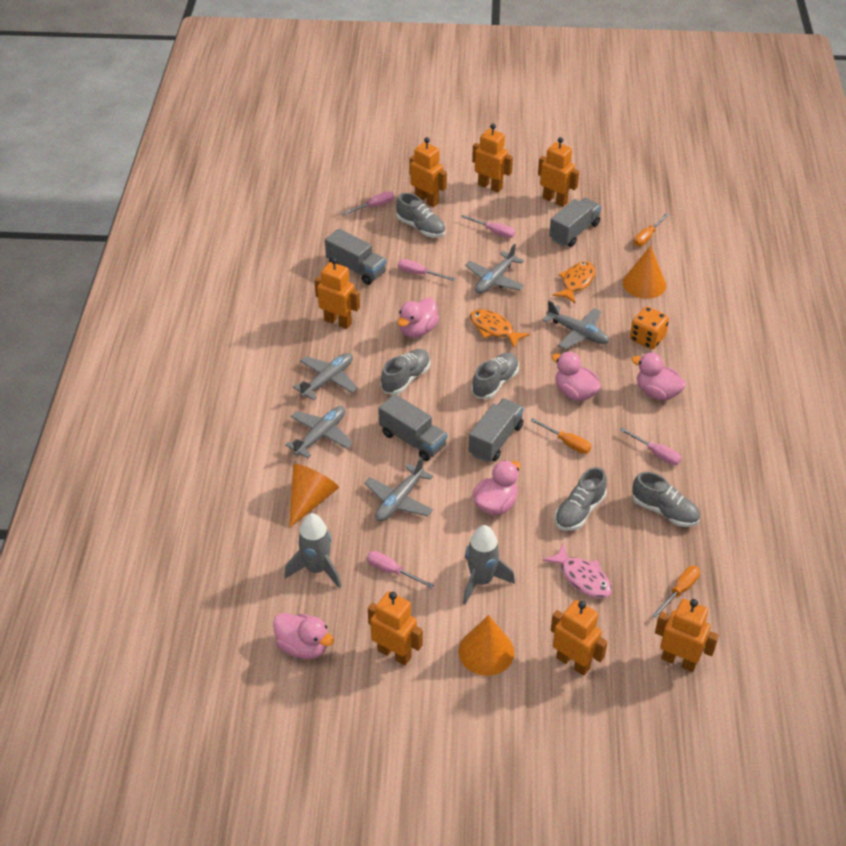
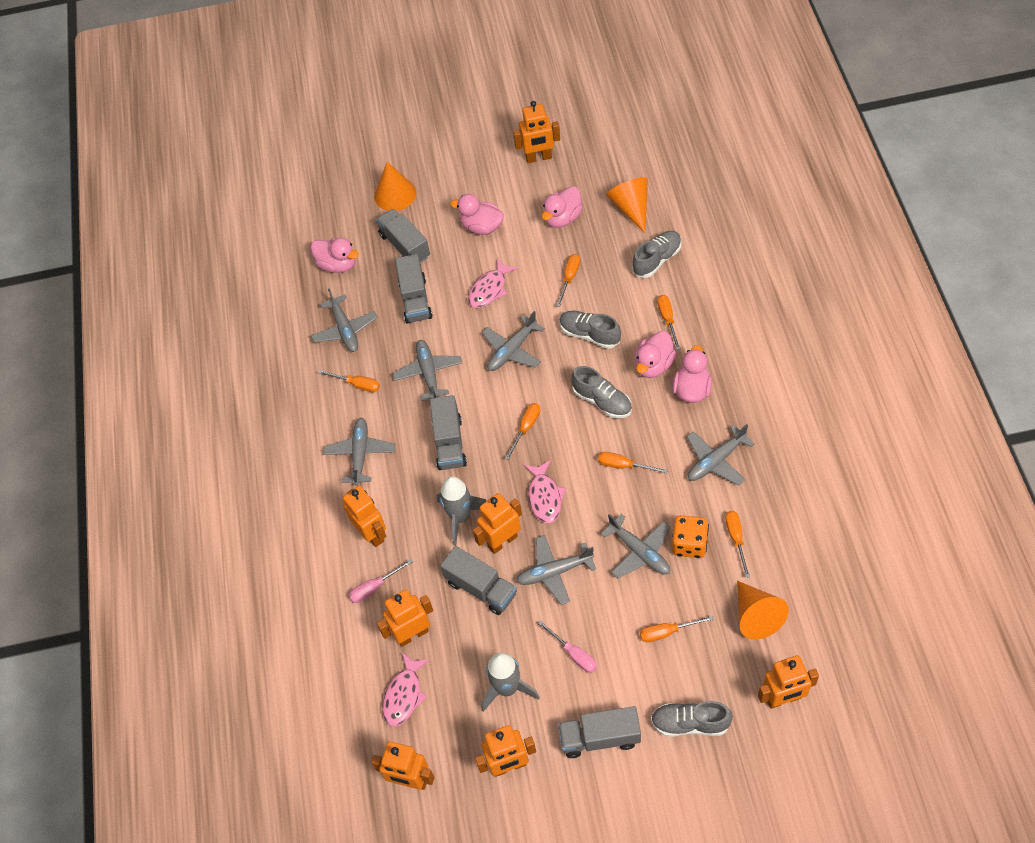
grey plane: [285,406,353,458] [293,353,358,400] [365,457,433,522] [465,244,524,294] [542,301,609,349] = 5 -> [311,288,378,352] [323,418,396,486] [393,340,462,401] [482,311,545,371] [516,535,596,605] [601,514,670,578] [687,424,755,485] = 7
grey shoe: [381,349,430,394] [396,193,445,237] [472,353,519,399] [555,467,607,531] [632,472,700,527] = 5 -> [559,311,621,349] [572,366,632,418] [632,231,682,278] [651,701,733,737] = 4
grey truck: [325,228,386,285] [378,394,447,461] [469,398,524,462] [549,198,602,247] = 4 -> [376,209,430,263] [395,254,432,324] [430,395,467,470] [440,546,517,615] [558,706,641,758] = 5
orange fish: [470,309,530,348] [553,261,596,303] = 2 -> none = 0
orange screwdriver: [530,418,591,454] [634,213,669,246] [652,566,700,618] = 3 -> [318,370,380,392] [505,403,540,460] [556,254,580,307] [598,452,668,473] [640,615,714,642] [657,295,680,350] [725,511,750,578] = 7
pink fish: [543,544,612,598] = 1 -> [382,653,430,726] [468,258,518,308] [524,460,566,523] = 3
pink screwdriver: [342,191,394,215] [366,551,434,588] [398,259,456,281] [461,215,515,238] [620,428,682,465] = 5 -> [349,559,413,603] [538,621,597,673] = 2

